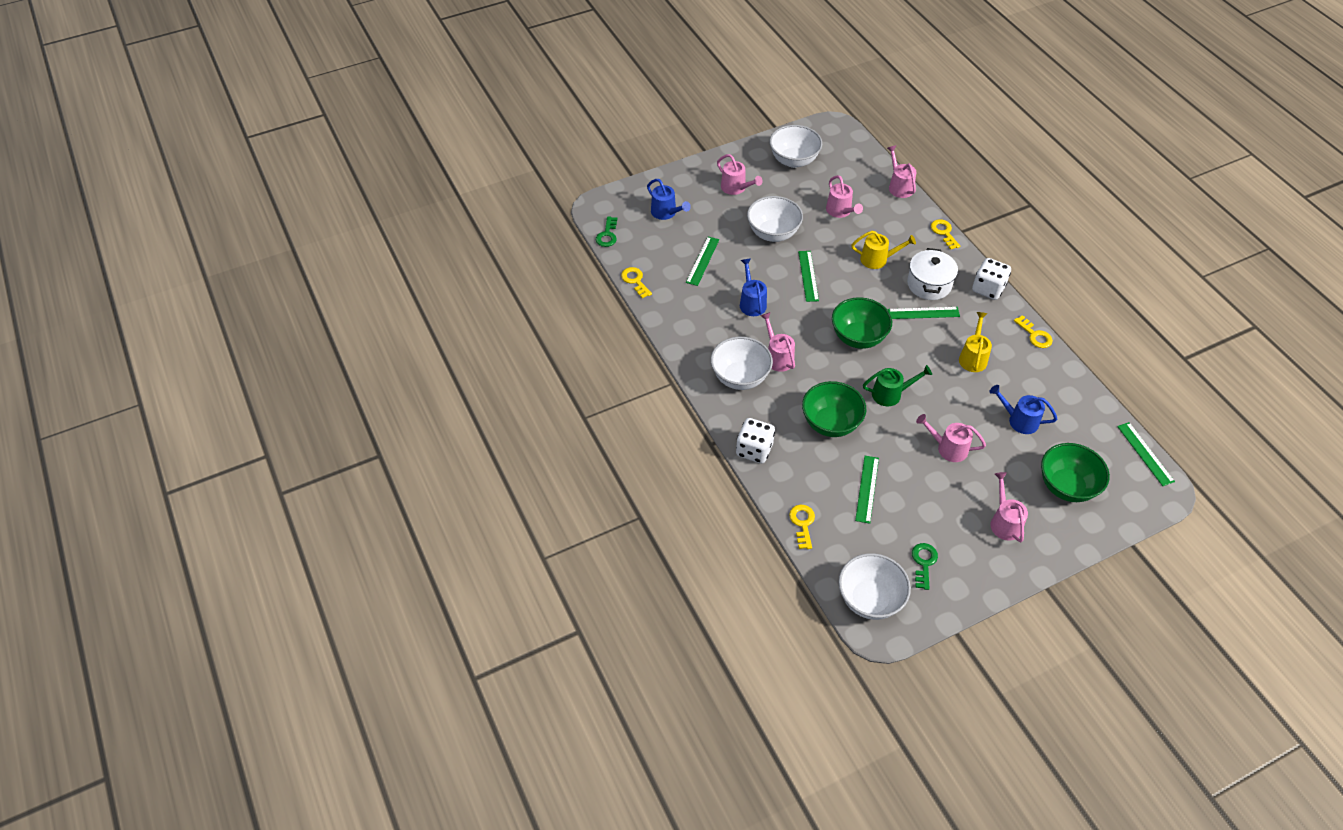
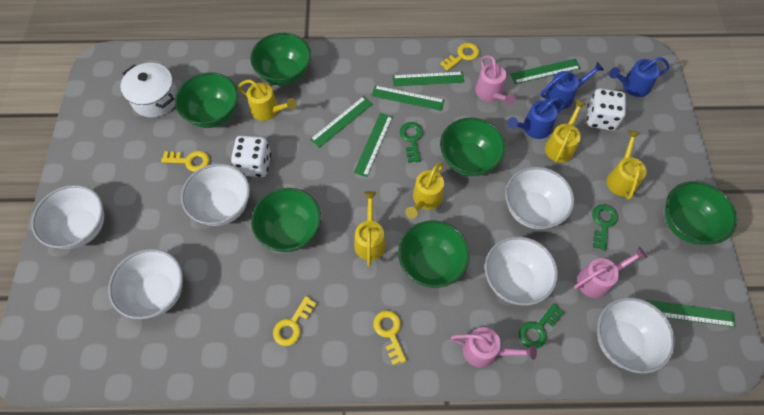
green bowl: [802,381,866,437] [832,297,892,349] [1041,443,1110,502] = 3 -> [175,72,238,128] [250,33,311,86] [251,188,321,252] [398,220,470,288] [440,118,506,176] [665,181,737,245] = 6
green key: [596,216,617,247] [912,543,938,590] = 2 -> [400,122,423,163] [519,303,564,349] [592,204,618,251] = 3
green ruler: [686,237,719,286] [798,251,819,302] [855,456,879,524] [888,307,960,319] [1117,422,1175,486] = 5 -> [310,96,373,148] [354,113,393,177] [372,85,445,111] [393,72,464,86] [511,59,581,84] [646,300,736,327] = 6
green watering can: [863,365,932,406] = 1 -> none = 0
pink watering can: [717,154,763,195] [760,312,795,372] [826,175,863,218] [887,145,917,198] [916,414,986,462] [990,472,1028,542] = 6 -> [451,327,537,368] [475,55,515,105] [574,247,648,298] = 3
white bowl: [711,337,773,390] [747,196,803,242] [770,125,822,168] [839,553,911,620] = 4 -> [31,185,104,249] [108,249,183,319] [181,164,250,226] [485,236,558,305] [505,167,574,229] [597,297,675,373] = 6
yellow watering can: [851,231,916,269] [959,312,992,372] = 2 -> [238,80,297,121] [354,191,386,267] [405,162,444,219] [545,100,586,163] [607,131,647,200] = 5

